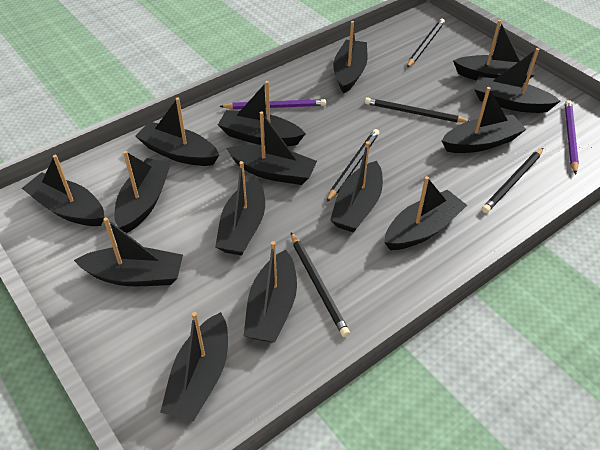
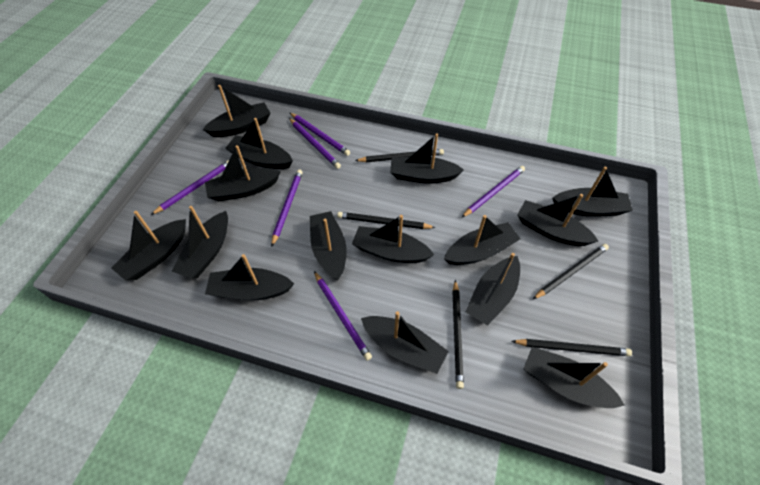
purple pencil: [219,99,326,109] [565,100,579,174] = 2 -> [151,160,229,215] [271,169,303,247] [289,118,341,169] [290,113,350,156] [314,271,372,361] [462,166,525,217] = 6

